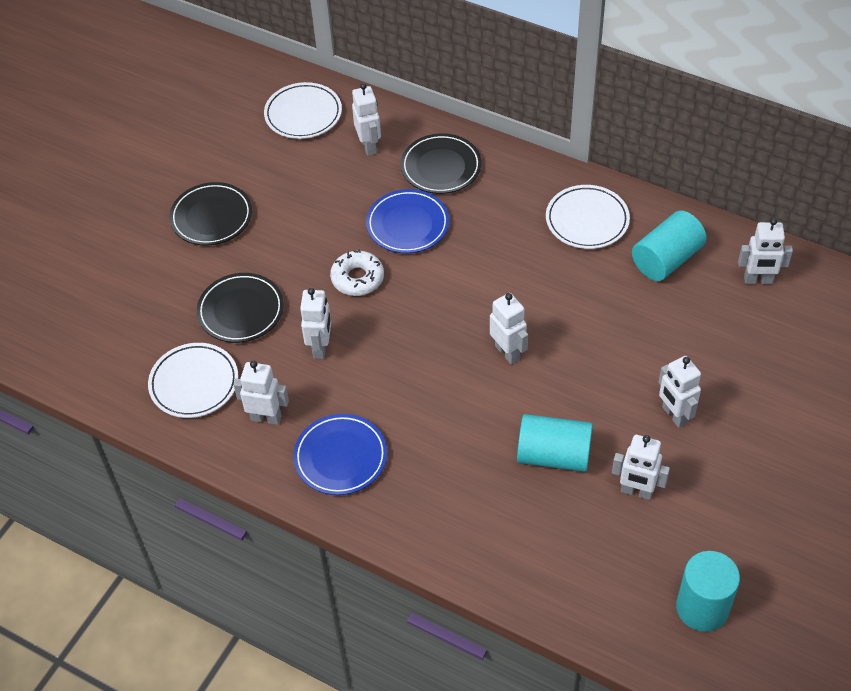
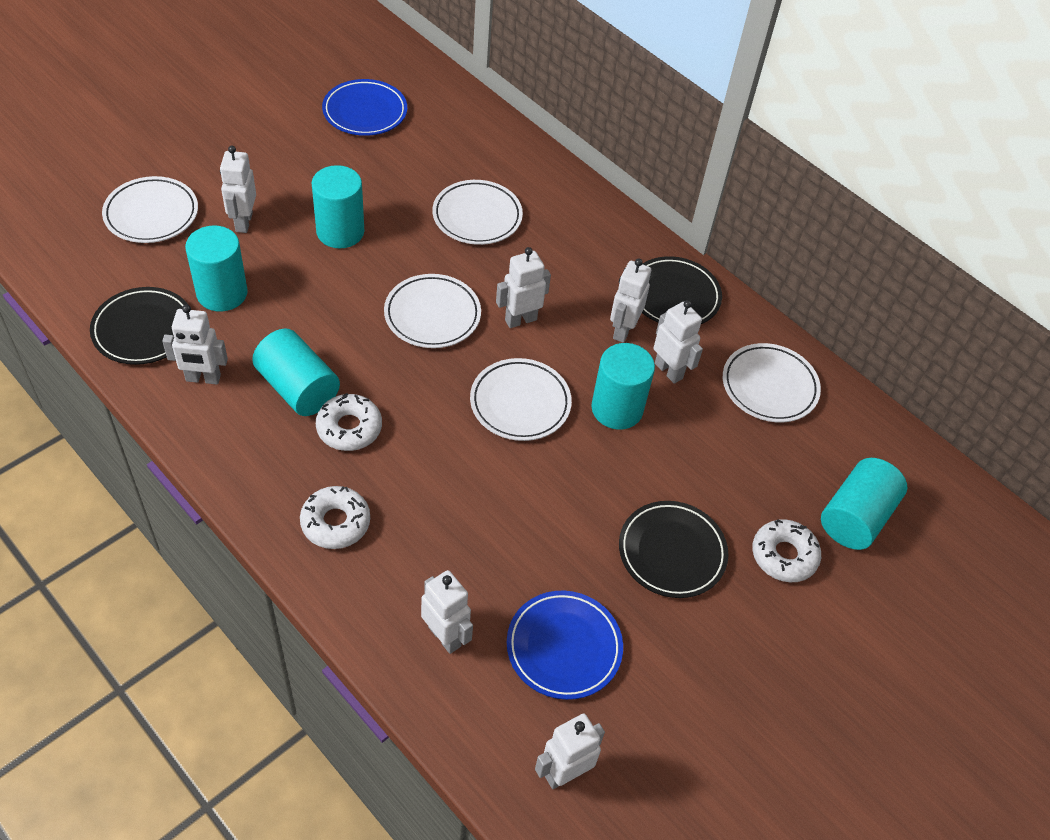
turquoise cylinder: [517,414,593,472] [632,211,707,281] [676,551,740,632] = 3 -> [185,226,248,312] [252,329,340,416] [312,165,364,248] [591,343,655,430] [821,458,907,550] = 5
white donut: [330,249,384,296] = 1 -> [300,486,370,549] [316,393,382,451] [752,519,821,582] = 3
white plate: [148,343,238,418] [264,82,342,139] [546,185,630,249] = 3 -> [102,176,198,243] [384,274,481,348] [433,180,523,245] [470,358,572,441] [723,343,821,422] = 5

